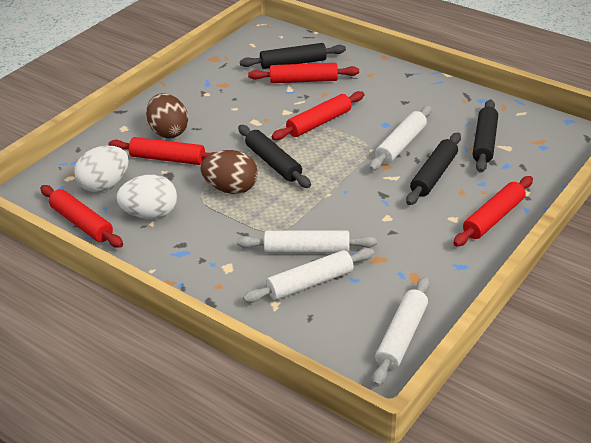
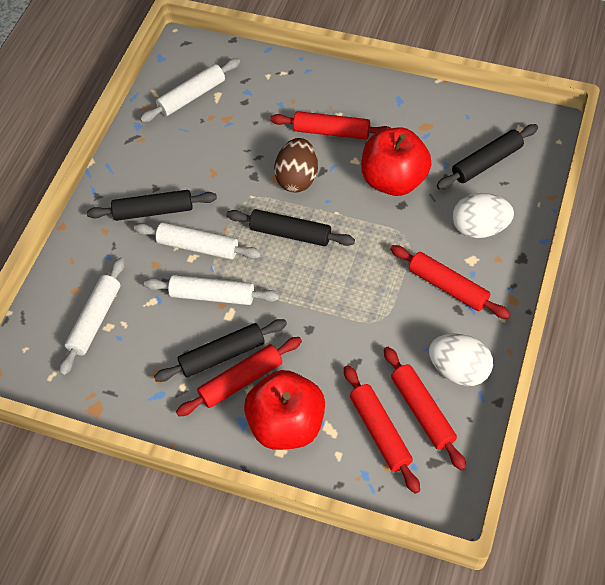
brown egg: [146,93,188,139] [200,150,258,194] = 2 -> [274,138,318,192] = 1
red apple: none = 0 -> [244,370,325,450] [361,127,432,196] = 2

